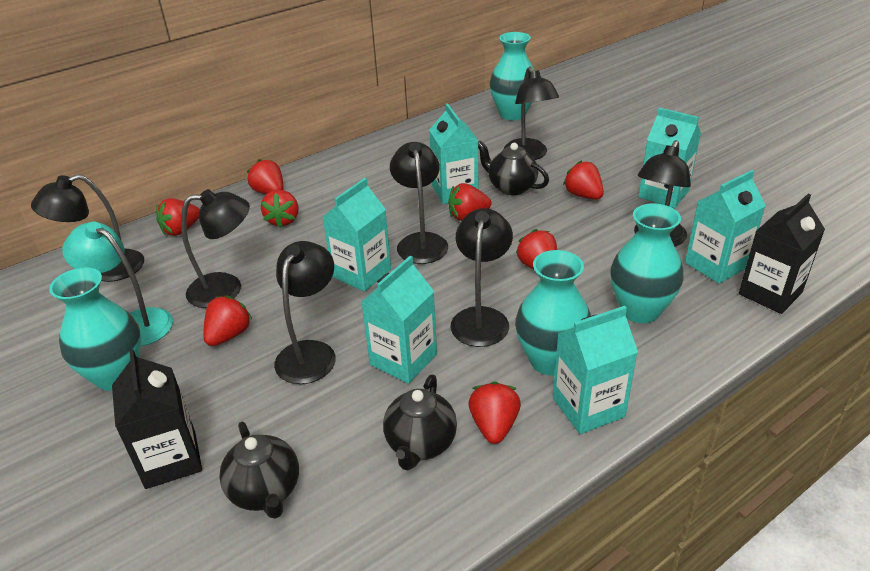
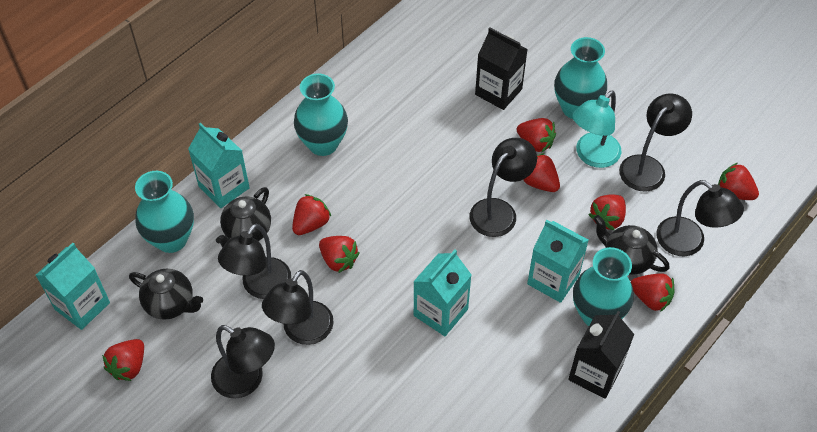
black lamp: [31,174,144,282] [181,189,250,308] [274,241,336,384] [390,142,448,264] [451,208,513,347] [504,66,559,160] [634,140,691,246] = 7 -> [211,325,275,399] [218,224,291,299] [262,270,334,345] [469,138,537,237] [619,94,692,191] [656,180,744,256] = 6
turquoise carton: [322,178,391,292] [361,256,437,384] [429,103,479,204] [553,306,638,434] [638,108,701,208] [685,170,766,284] = 6 -> [36,243,110,330] [188,122,250,208] [413,250,472,336] [527,220,589,303] = 4

